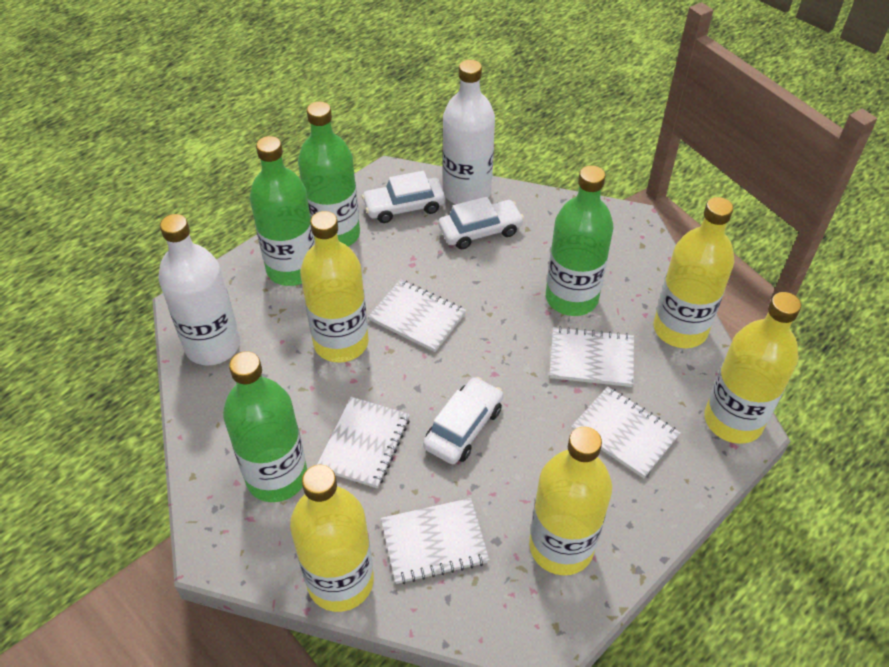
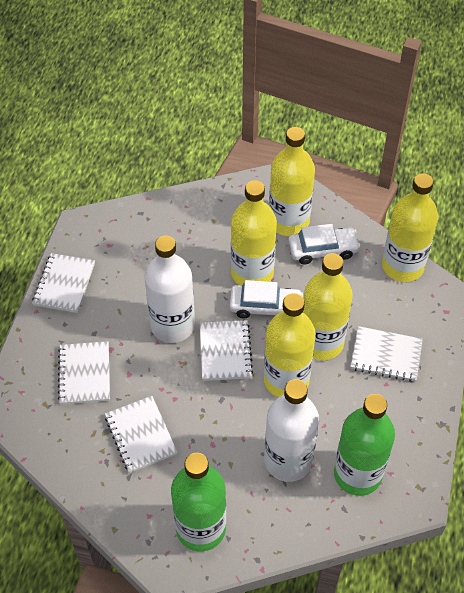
green bottle: [223,351,307,502] [250,136,315,286] [298,101,360,247] [546,165,613,316] = 4 -> [171,453,226,552] [334,394,395,496] = 2
white car: [362,171,446,223] [423,377,503,464] [438,197,524,250] = 3 -> [230,280,303,318] [288,224,360,264] = 2

